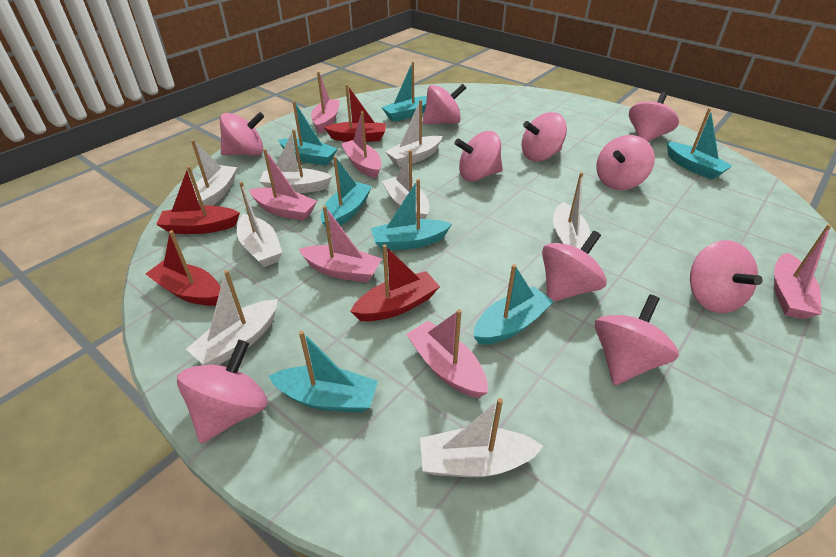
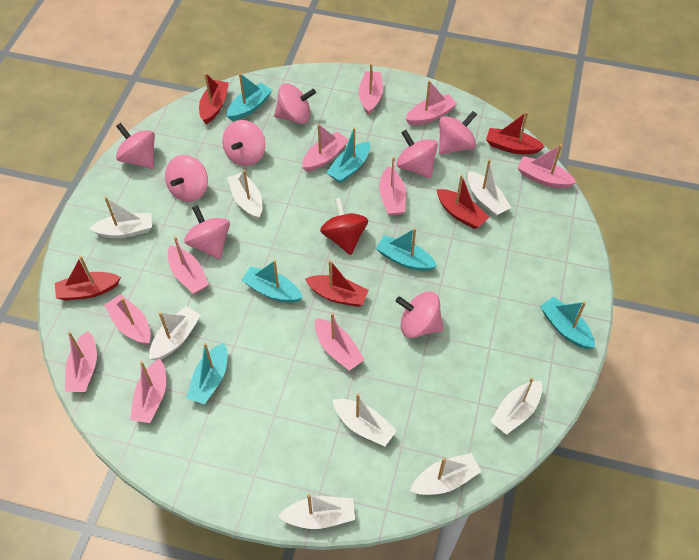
pink boat: [249,149,317,221] [299,206,382,282] [311,71,340,133] [341,111,382,179] [406,309,488,398] [774,224,831,319] = 6 -> [65,331,97,392] [104,294,151,345] [130,359,166,423] [168,237,209,294] [302,124,349,172] [315,313,365,371] [359,64,383,115] [379,157,406,216] [406,80,457,125] [517,144,577,188] = 10
pink spinning top: [177,340,267,443] [220,112,264,155] [423,84,466,125] [454,131,503,181] [521,112,567,161] [542,231,607,302] [595,294,679,385] [596,135,655,190] [629,92,679,142] [690,240,763,313] = 10 -> [116,123,155,169] [165,155,208,202] [184,205,230,260] [222,120,266,166] [274,83,316,124] [396,292,444,338] [397,130,438,179] [439,111,477,155] = 8
red boat: [145,230,221,306] [156,166,240,234] [324,84,386,142] [350,244,440,321] = 4 -> [55,256,121,301] [199,73,229,124] [305,260,369,307] [437,175,489,229] [486,112,545,154] = 5
red spinning top: none = 0 -> [320,198,368,255] = 1
turquoise boat: [268,331,378,413] [278,101,338,166] [320,156,372,227] [371,179,452,251] [381,62,427,122] [473,264,554,345] [667,108,732,179] = 7 -> [186,343,227,404] [227,73,272,121] [241,260,303,303] [326,127,370,183] [376,228,437,271] [540,297,595,349] = 6

